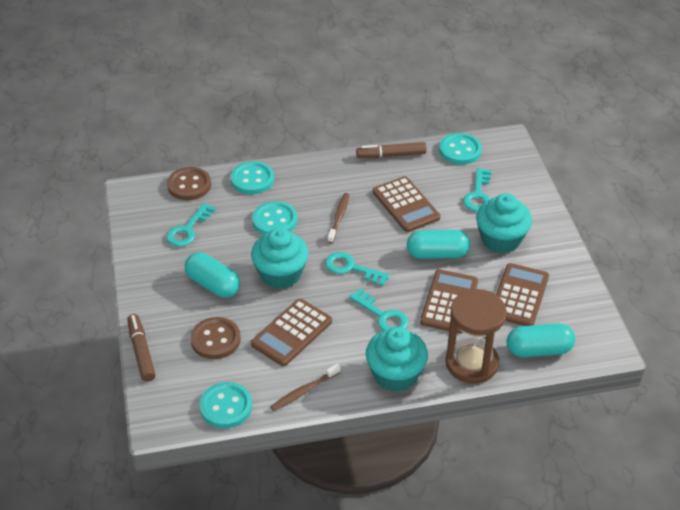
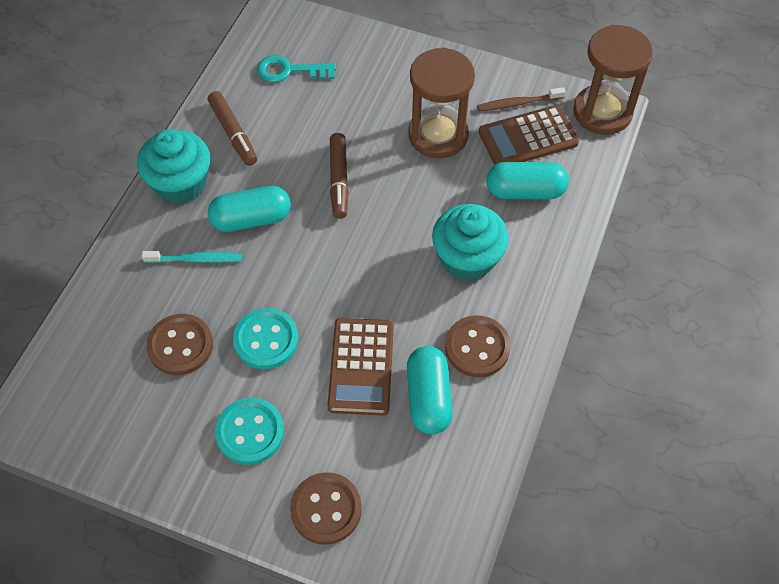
brown button: [167,167,211,200] [190,317,241,359] = 2 -> [146,314,213,375] [290,472,362,545] [445,315,511,377] = 3
brown calculator: [251,299,332,366] [373,176,440,232] [420,269,478,334] [496,263,549,326] = 4 -> [327,318,394,416] [479,105,579,165] = 2
brown hourglass: [445,289,507,384] = 1 -> [408,48,475,158] [573,25,653,135] = 2
brown toothbrush: [270,364,341,411] [327,193,349,243] = 2 -> [477,87,566,111] = 1
turquoise button: [199,382,252,428] [231,161,274,194] [252,201,297,235] [439,133,482,165] = 4 -> [215,398,284,465] [233,308,299,370] = 2
turquoise cupcake: [251,228,309,289] [366,327,428,392] [476,193,532,253] = 3 -> [137,129,210,204] [432,204,509,281] = 2
turquoise key: [166,203,216,247] [325,252,390,286] [349,288,409,331] [463,168,491,212] = 4 -> [257,55,336,82] = 1
turquoise toothbrush: none = 0 -> [142,251,242,263] = 1

